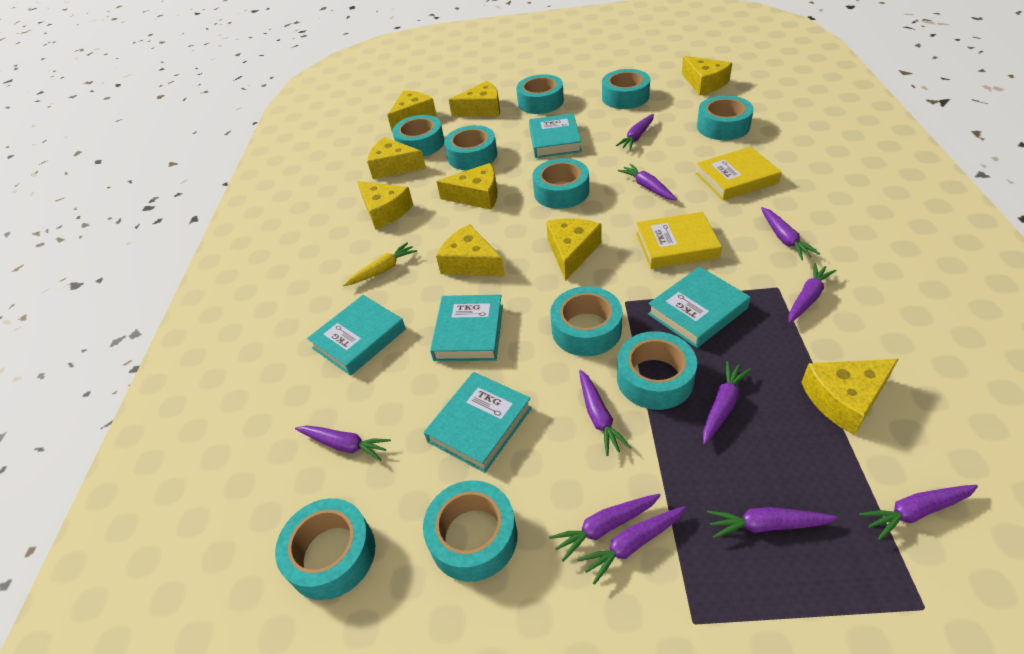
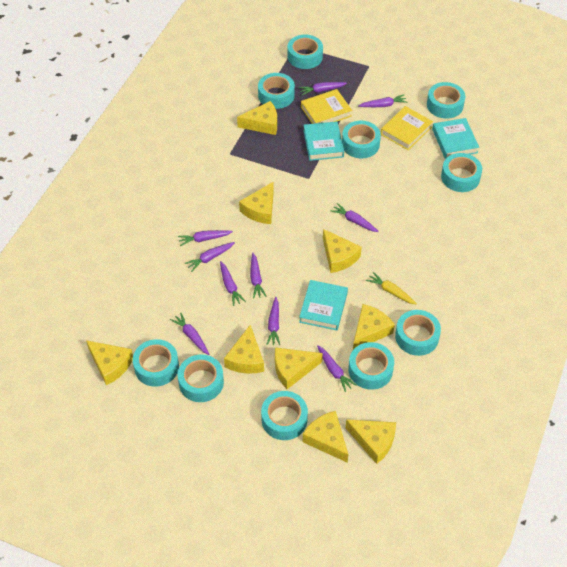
purple carrot: [295,425,391,461] [549,494,661,562] [577,506,686,585] [579,370,631,456] [616,114,654,150] [618,164,677,200] [703,361,751,445] [707,507,838,538] [761,207,820,260] [789,263,837,324] [859,485,978,540] = 11 -> [170,312,210,355] [178,230,233,246] [185,242,235,272] [220,261,246,306] [250,253,267,298] [266,297,280,345] [299,82,347,95] [317,345,357,392] [330,203,379,232] [358,94,407,107] = 10
turquoise book: [307,295,406,376] [424,372,532,473] [430,295,503,361] [529,113,582,158] [648,267,750,348] = 5 -> [299,280,348,330] [303,121,344,161] [432,118,479,159] = 3

